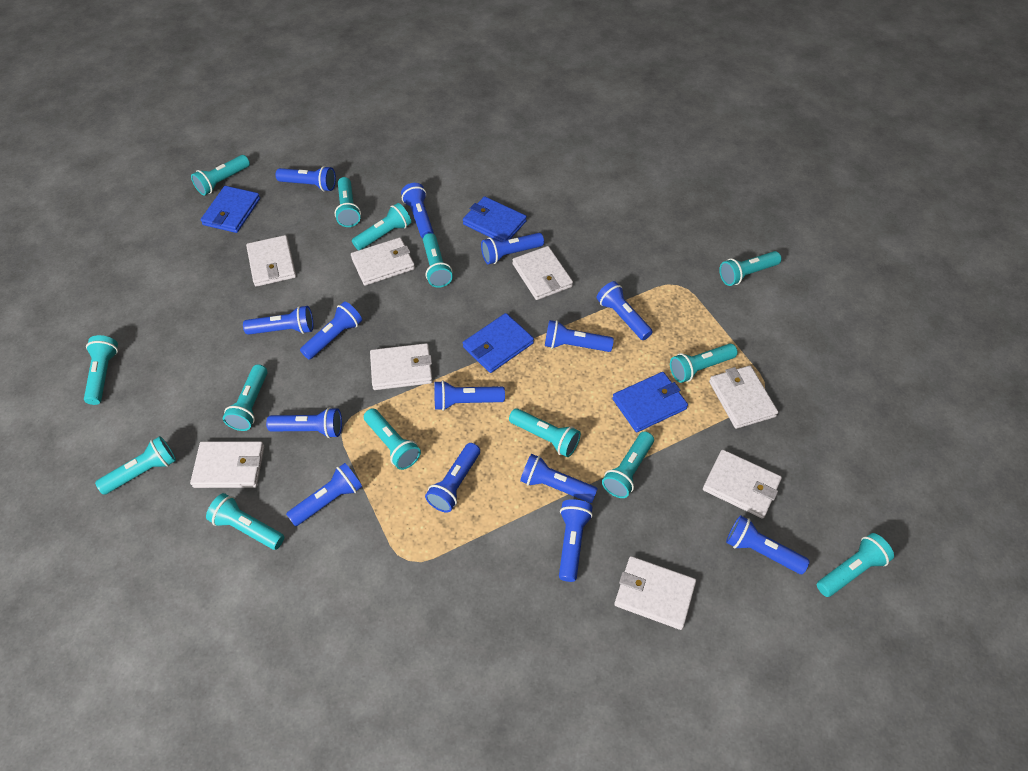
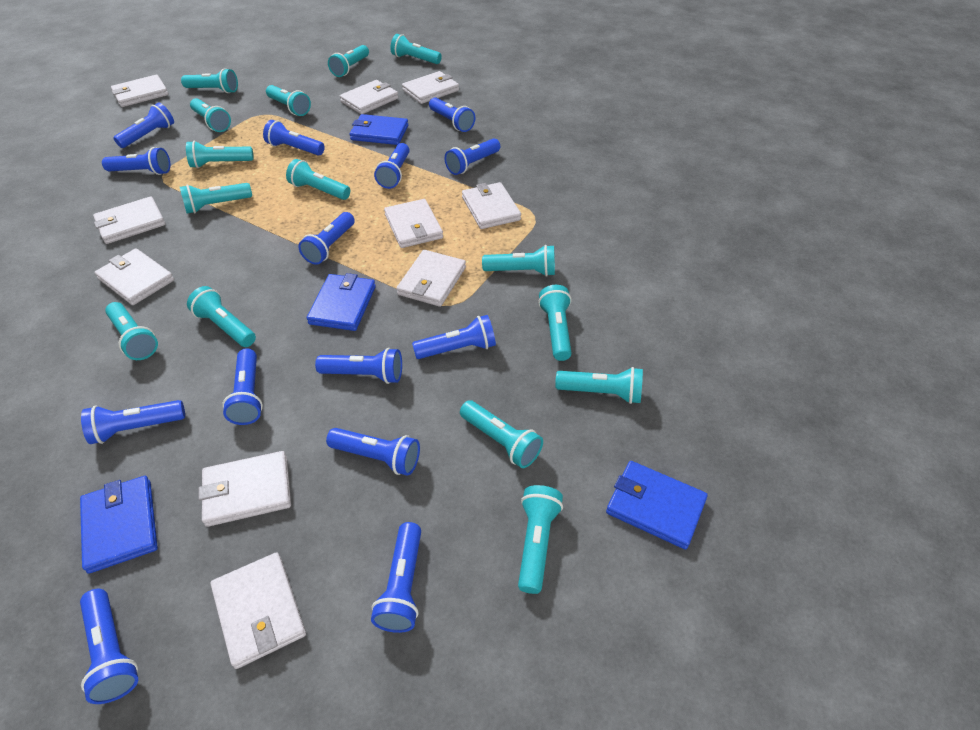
turquoise flashlight: [84,335,118,405] [95,436,176,495] [191,155,250,195] [206,493,284,550] [223,364,268,431] [335,177,361,227] [352,203,411,250] [364,408,421,470] [423,233,453,288] [509,408,581,457] [602,431,654,498] [670,344,738,383] [719,251,781,286] [817,533,894,597] = 14 -> [105,302,158,360] [180,183,252,213] [181,68,238,93] [186,141,254,168] [187,286,256,347] [190,98,231,132] [266,85,311,116] [286,159,350,200] [328,45,369,77] [390,34,442,64] [460,400,543,468] [482,245,555,277] [518,485,563,594] [538,285,572,361] [555,367,643,404] = 15
white wallet: [190,441,264,488] [246,235,296,287] [351,237,415,286] [370,343,433,390] [512,246,573,300] [614,556,696,630] [703,450,782,519] [709,366,778,429] = 8 -> [93,196,165,244] [94,248,174,305] [111,75,169,107] [198,451,291,527] [210,552,306,669] [340,80,399,114] [384,199,443,248] [396,250,466,307] [402,71,459,104] [462,182,521,229] = 10

